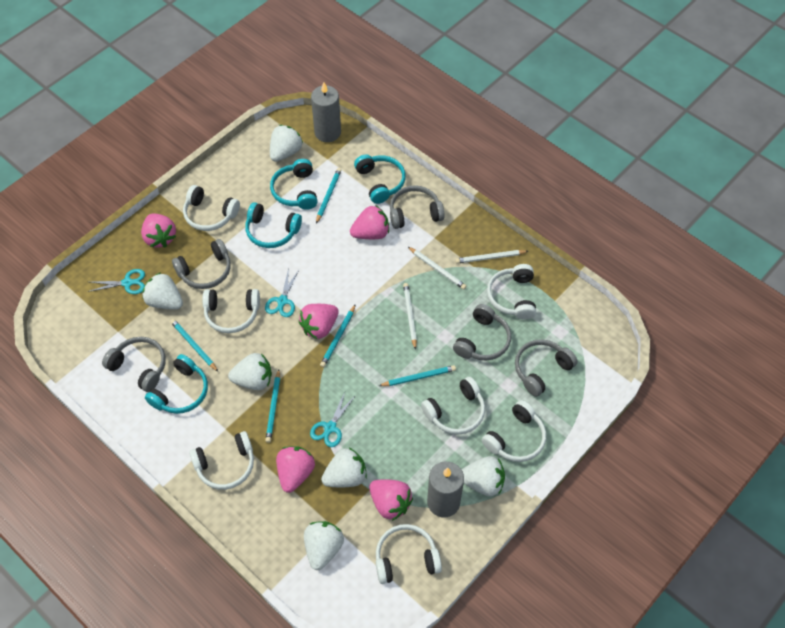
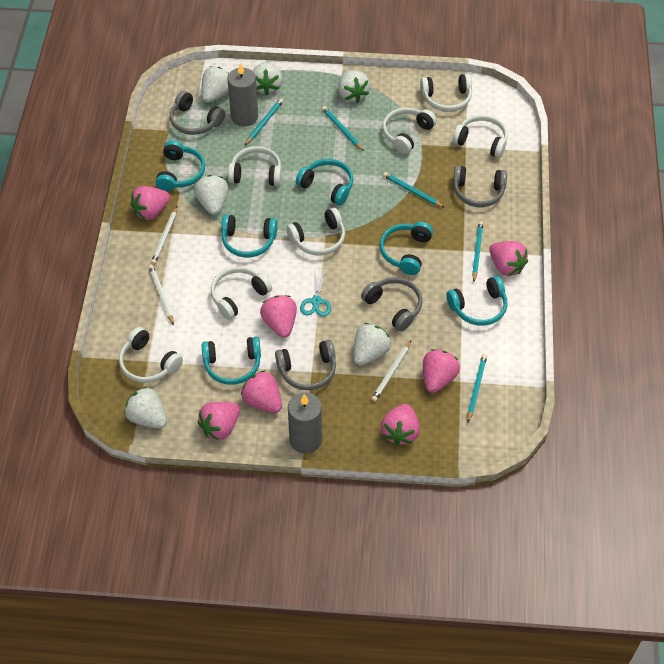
grey headphones: [102,337,166,392] [172,239,231,289] [390,185,445,229] [453,304,511,361] [515,339,578,397] = 5 -> [170,91,225,135] [275,340,336,390] [361,277,423,331] [453,166,507,207] = 4
pink strawberry: [141,214,176,248] [276,446,315,493] [299,304,339,339] [350,206,389,239] [369,479,413,521] = 5 -> [130,186,170,220] [198,402,240,440] [241,370,282,413] [260,295,297,338] [381,404,420,446] [423,349,460,393] [489,241,528,276] = 7
turquoise headphones: [145,354,208,414] [245,202,302,248] [270,159,318,210] [354,154,406,204] = 4 -> [155,140,205,191] [202,336,261,385] [221,215,277,258] [296,159,353,205] [380,222,433,275] [446,276,508,326] = 6
turquoise scissors: [87,269,145,294] [265,268,299,317] [310,392,356,447] = 3 -> [300,268,331,317] = 1

